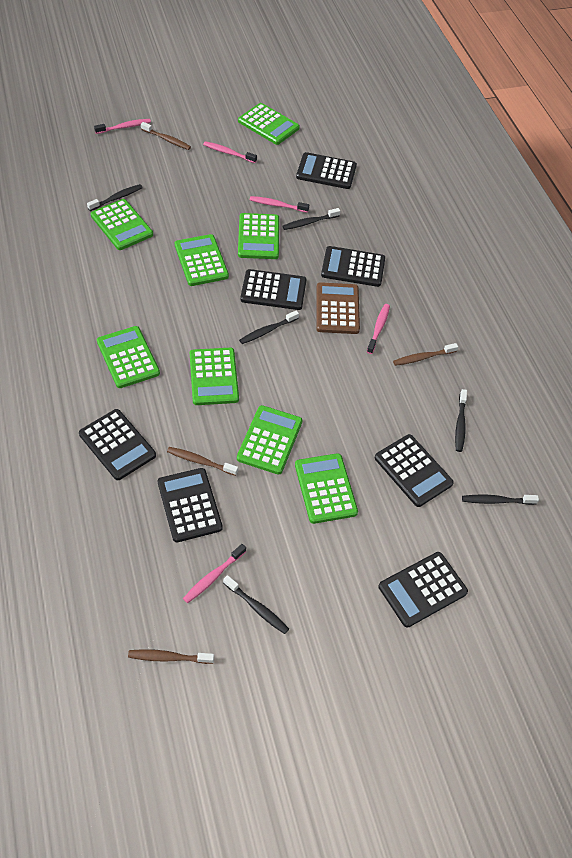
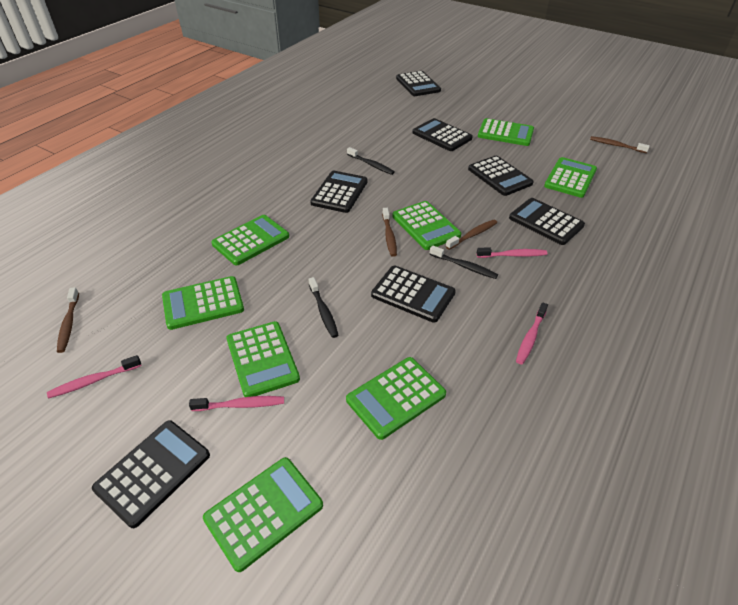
black toothbrush: [87,184,143,211] [223,575,289,634] [239,310,299,344] [283,208,340,230] [455,389,467,452] [462,494,539,505] = 6 -> [309,277,339,338] [347,147,395,175] [430,245,498,279] = 3
brown calculator: [316,282,360,334] = 1 -> none = 0
pink toothbrush: [94,119,151,134] [183,544,246,603] [203,141,257,163] [250,196,309,213] [367,304,390,354] = 5 -> [47,355,142,398] [189,396,284,411] [477,247,547,258] [516,302,548,365] = 4

